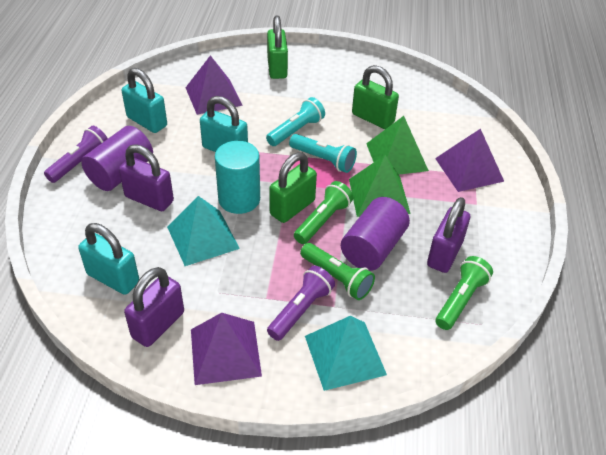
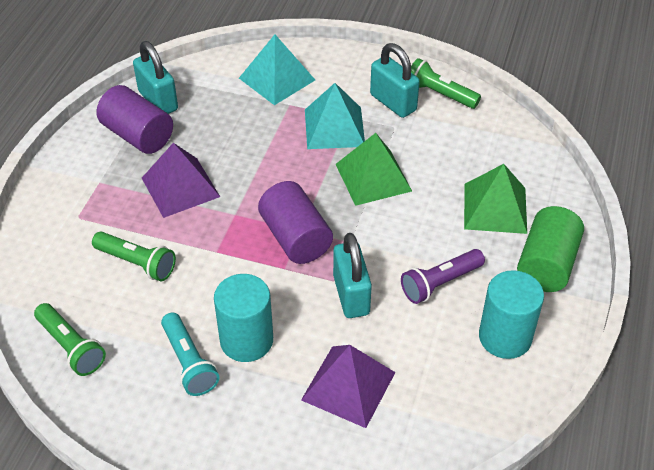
green cylinder: none = 0 -> [517,206,584,292] = 1
green padlock: [267,16,288,79] [269,152,317,223] [352,65,399,129] = 3 -> none = 0
purple flashlight: [44,126,108,183] [267,266,335,341] = 2 -> [401,249,485,304] = 1
purple padlock: [119,144,174,211] [124,267,184,347] [427,197,470,273] = 3 -> none = 0
purple pyramid: [185,55,243,115] [191,313,262,385] [435,129,504,192] = 3 -> [142,143,220,218] [301,345,396,428] = 2
turquoise cylinder: [215,141,260,214] = 1 -> [214,274,273,362] [479,270,544,359] = 2
turquoise flashlight: [266,97,325,146] [289,134,357,173] = 2 -> [161,313,219,396] = 1

